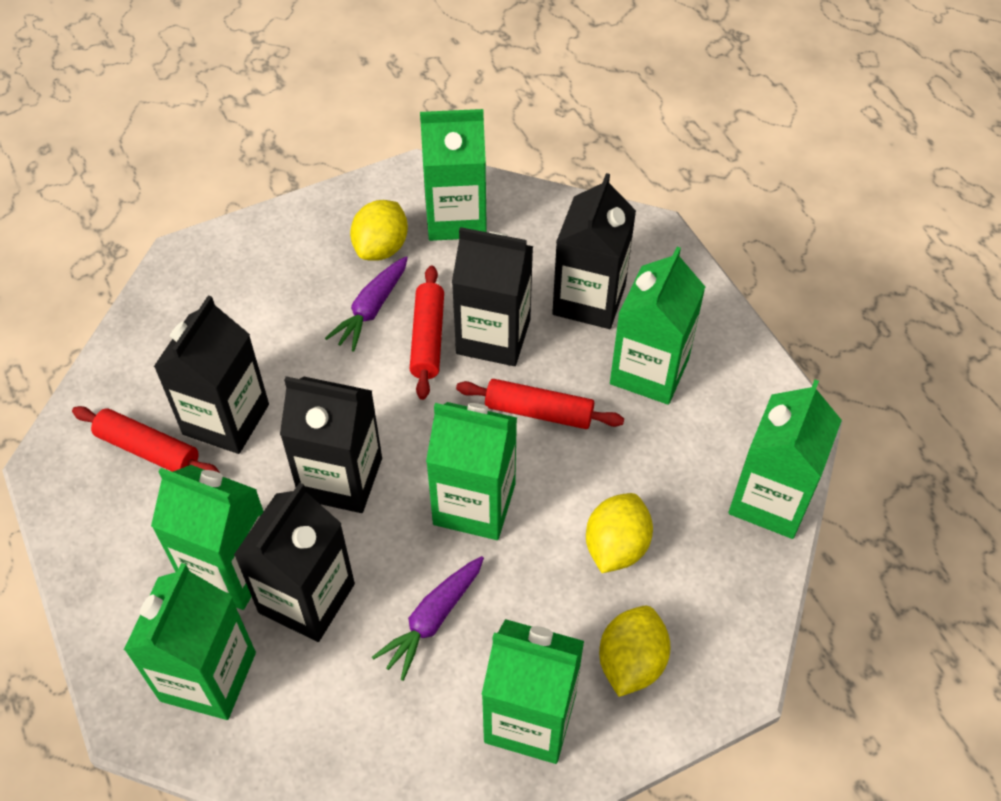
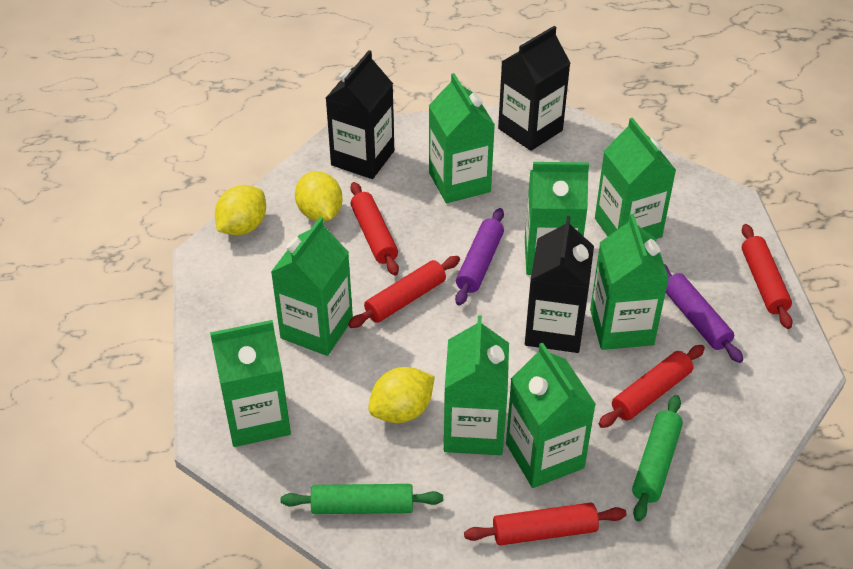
black carton: [154,295,269,454] [234,483,355,642] [280,376,382,513] [452,227,533,366] [552,173,636,329] = 5 -> [326,50,394,179] [498,26,571,151] [525,216,594,353] = 3
green carton: [124,563,256,720] [151,465,264,610] [420,109,487,241] [426,402,517,540] [481,619,584,764] [610,247,705,405] [729,380,842,539] = 7 -> [210,320,291,447] [271,217,353,356] [429,73,495,203] [444,315,509,455] [506,343,596,488] [525,162,589,275] [590,214,669,350] [595,118,676,239] = 8
green rolling pin: none = 0 -> [281,484,443,514] [632,395,683,521] = 2
purple carrot: [325,256,408,352] [372,556,484,681] = 2 -> none = 0
purple rolling pin: none = 0 -> [455,208,504,305] [664,264,743,363] = 2
red rolling pin: [72,406,220,473] [410,265,444,400] [456,379,624,429] = 3 -> [348,256,460,328] [350,182,399,275] [464,503,627,545] [599,345,705,428] [742,224,793,329] = 5

